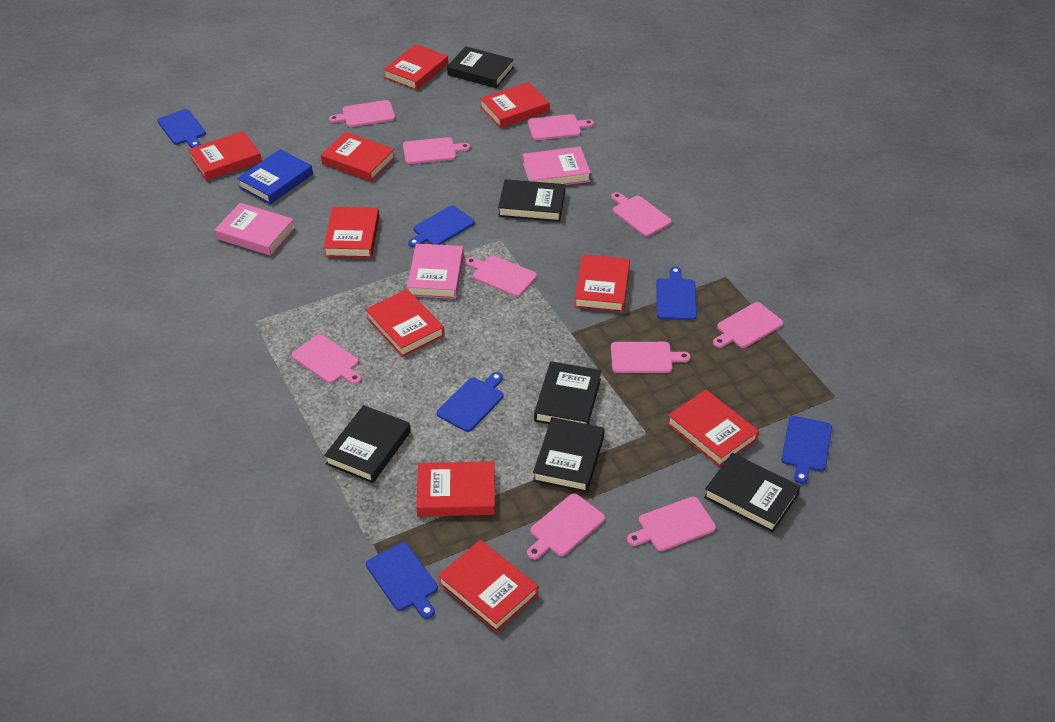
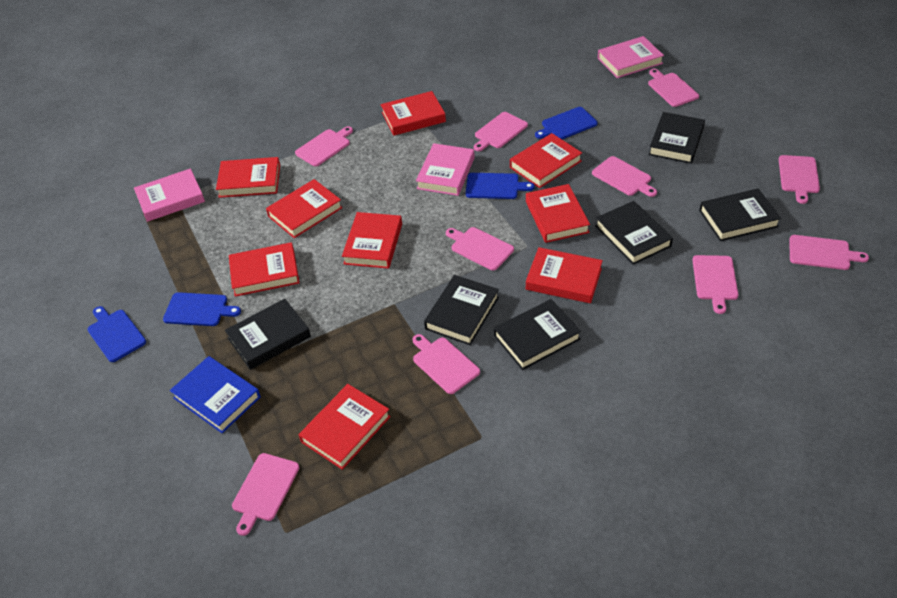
blue cutting board: [157,109,206,148] [366,543,438,619] [408,206,475,248] [437,372,503,432] [656,267,697,320] [781,416,832,484] = 6 -> [87,306,146,362] [163,292,241,326] [466,173,535,199] [535,107,598,139] = 4
red book: [188,131,262,181] [321,132,395,181] [323,207,379,258] [365,289,445,357] [383,44,448,91] [416,461,495,517] [438,540,538,632] [480,82,550,128] [574,254,630,312] [667,390,759,467] = 10 -> [216,157,280,198] [229,242,299,297] [266,179,343,238] [299,384,391,470] [342,212,402,269] [381,91,446,136] [510,133,582,188] [526,184,590,243] [526,247,603,303] = 9

